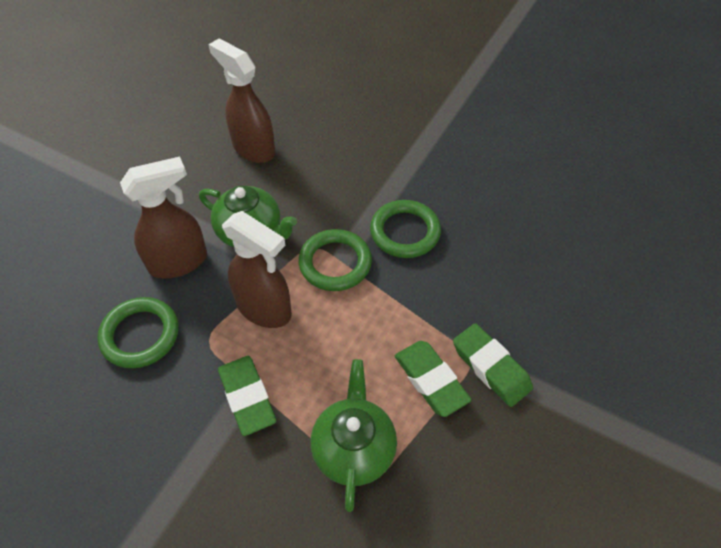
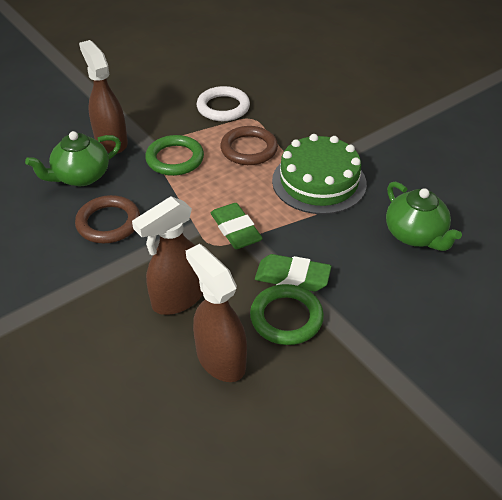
brown ring: none = 0 -> [75,195,140,243] [220,126,278,165] = 2
green cake: none = 0 -> [272,134,367,214] = 1
green eraser: [218,356,276,436] [395,341,472,417] [453,323,533,407] = 3 -> [211,203,263,249] [255,254,332,291] = 2
green ring: [97,297,179,368] [298,229,372,291] [370,200,441,258] = 3 -> [145,135,204,176] [250,284,324,345] = 2
white ring: none = 0 -> [196,86,250,121] = 1

